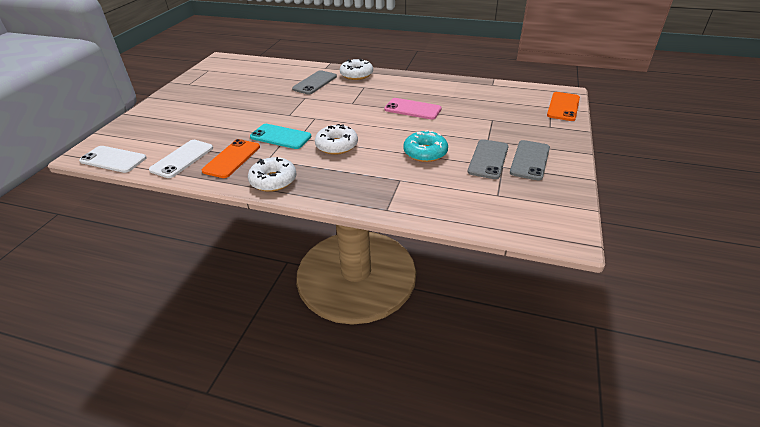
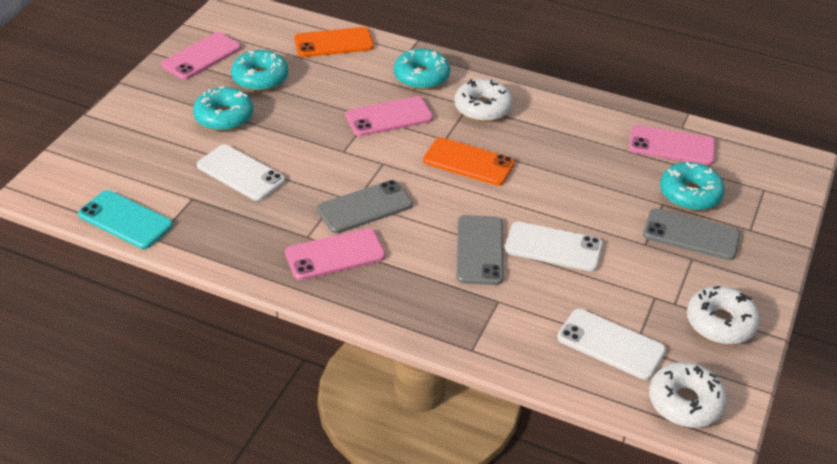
pink phone: [384,98,442,120] = 1 -> [161,32,241,80] [285,228,386,280] [346,96,433,136] [629,125,716,165] = 4
turquoise donut: [403,130,448,162] = 1 -> [193,86,253,131] [231,50,288,91] [394,49,450,90] [660,162,725,211] = 4
white phone: [79,146,147,173] [149,140,213,178] = 2 -> [197,144,285,201] [505,222,603,271] [557,309,666,380] = 3

